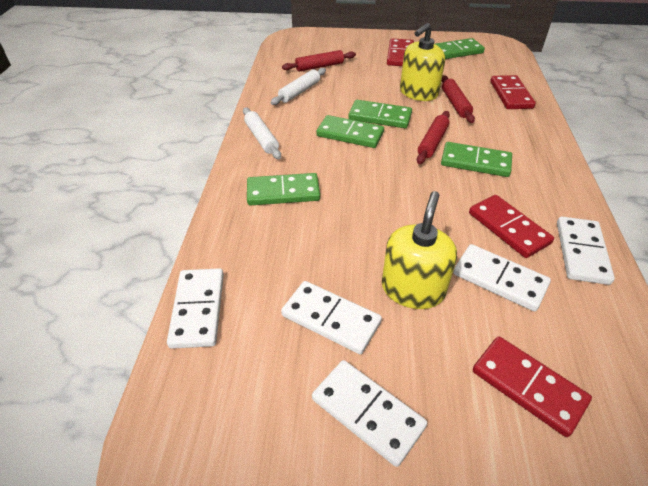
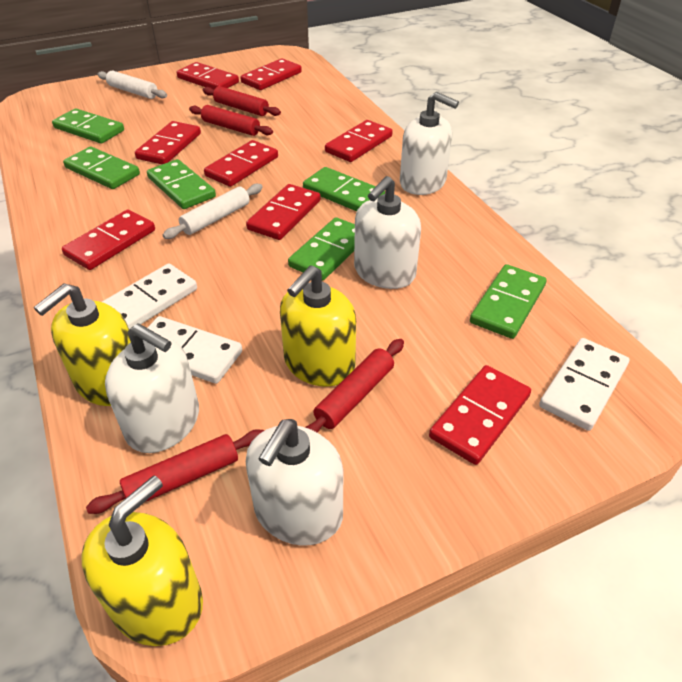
green domino: [247,173,320,205] [316,115,384,148] [348,100,412,128] [435,38,485,59] [441,142,512,177] = 5 -> [52,108,124,144] [63,146,140,189] [147,159,216,209] [288,217,355,281] [303,167,385,211] [470,264,547,339] = 6
red domino: [387,38,414,66] [469,195,554,258] [473,336,592,437] [490,75,536,109] = 4 -> [62,209,155,270] [135,121,201,164] [177,62,239,90] [204,140,278,187] [240,58,302,90] [246,184,321,240] [325,120,393,162] [429,365,531,465] = 8
red rolling pin: [282,50,356,72] [417,111,450,164] [442,75,475,123] = 3 -> [86,429,264,514] [189,105,273,136] [203,86,281,116] [305,339,404,433] = 4
white domino: [167,268,224,349] [281,281,382,354] [312,360,427,467] [453,244,551,312] [557,217,615,285] = 5 -> [102,264,197,329] [147,316,242,384] [539,338,629,431] = 3
white soap dispenser: none = 0 -> [105,323,199,453] [246,419,343,545] [354,176,421,289] [400,92,459,195] = 4
yellow soap dispenser: [382,191,457,309] [400,23,445,101] = 2 -> [34,283,131,406] [81,476,203,646] [280,265,356,387] = 3

